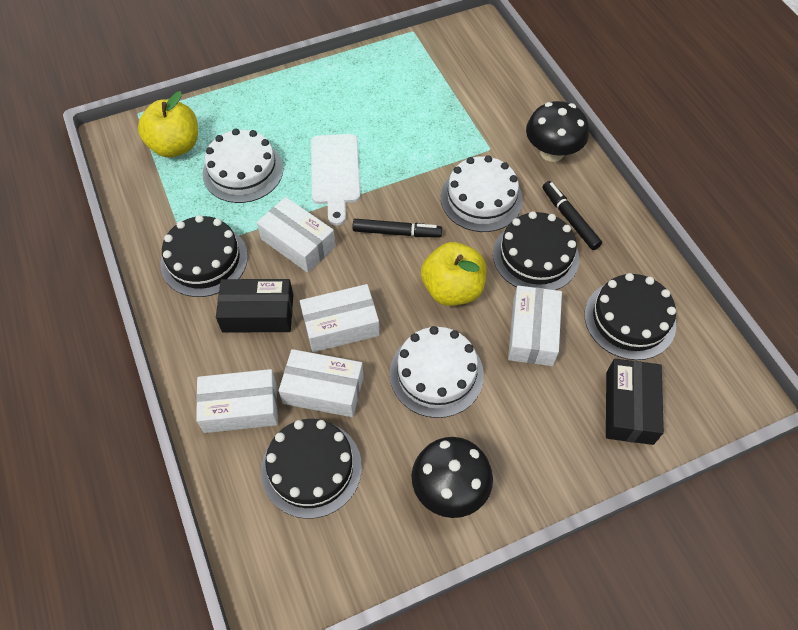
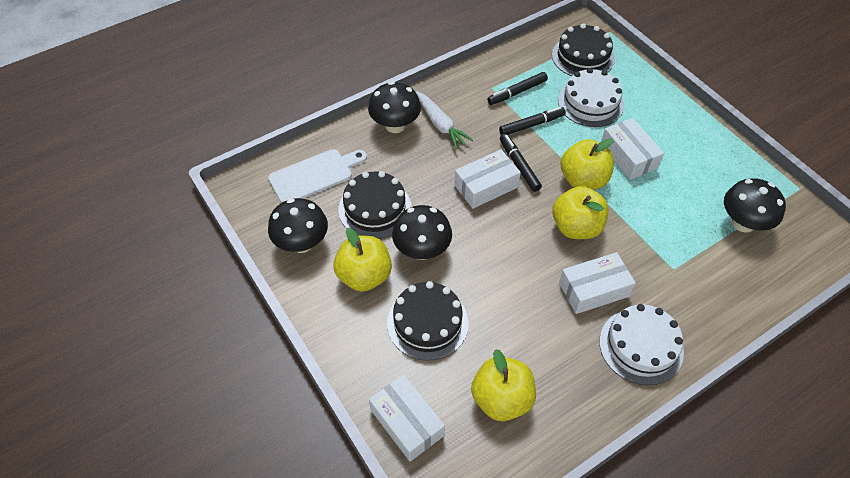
black box: [216,279,293,332] [606,359,664,445] = 2 -> none = 0
black cake: [160,215,248,297] [261,419,362,519] [493,211,579,290] [585,273,676,360] = 4 -> [339,171,412,239] [387,281,469,360] [552,23,615,76] = 3
black marker: [353,219,442,237] [542,181,602,250] = 2 -> [487,72,548,105] [499,107,566,135] [500,134,542,192] = 3
black mushroom: [412,437,493,518] [526,101,589,162] = 2 -> [268,198,328,253] [368,81,421,133] [392,205,452,260] [724,178,786,233] = 4
white box: [196,369,278,433] [257,197,336,273] [279,349,364,417] [300,284,380,352] [508,286,562,366] = 5 -> [369,374,445,462] [454,149,521,209] [559,252,636,314] [601,118,664,180] = 4
white cake: [202,128,283,203] [390,326,484,418] [441,155,523,232] = 3 -> [558,68,624,127] [599,304,684,385] = 2
white carrot: none = 0 -> [416,91,473,149] = 1
yellow apple: [138,91,198,158] [421,242,486,306] = 2 -> [333,228,392,292] [471,349,536,421] [552,186,608,239] [561,138,614,190] = 4

